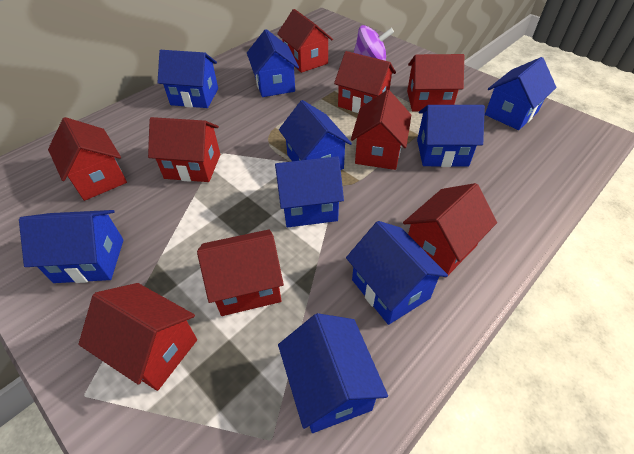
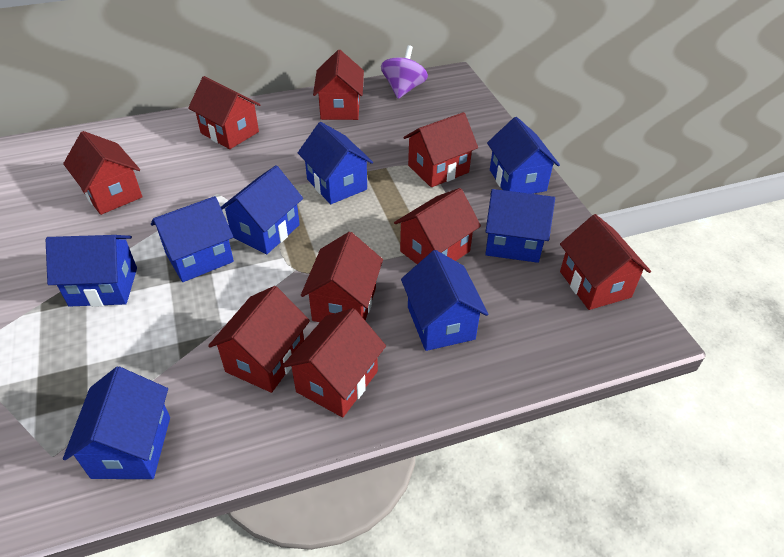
blue house: [19,210,124,283] [157,50,218,108] [247,29,299,97] [275,156,344,227] [278,313,388,433] [279,100,352,170] [346,221,448,325] [417,105,485,167] [485,57,557,130] = 9 -> [46,235,137,307] [63,367,170,479] [151,196,234,282] [221,165,303,254] [298,122,373,204] [401,250,488,351] [485,189,555,263] [487,117,560,194] = 8

